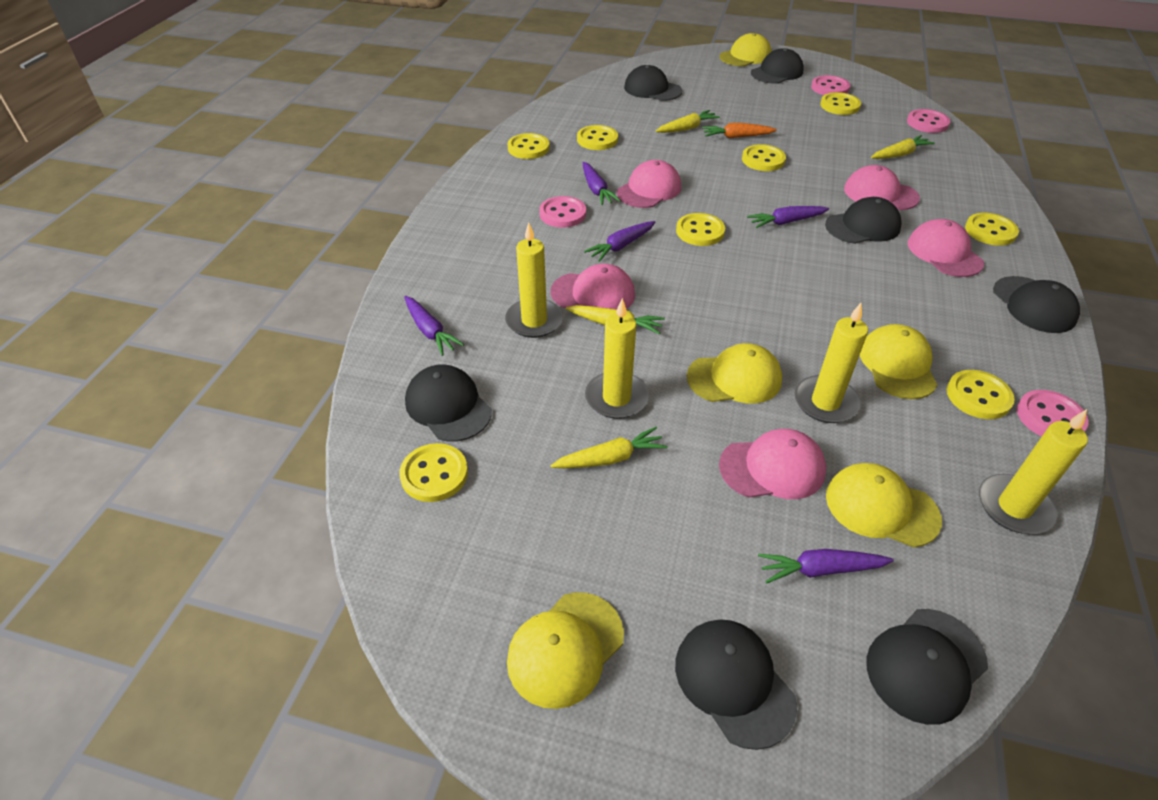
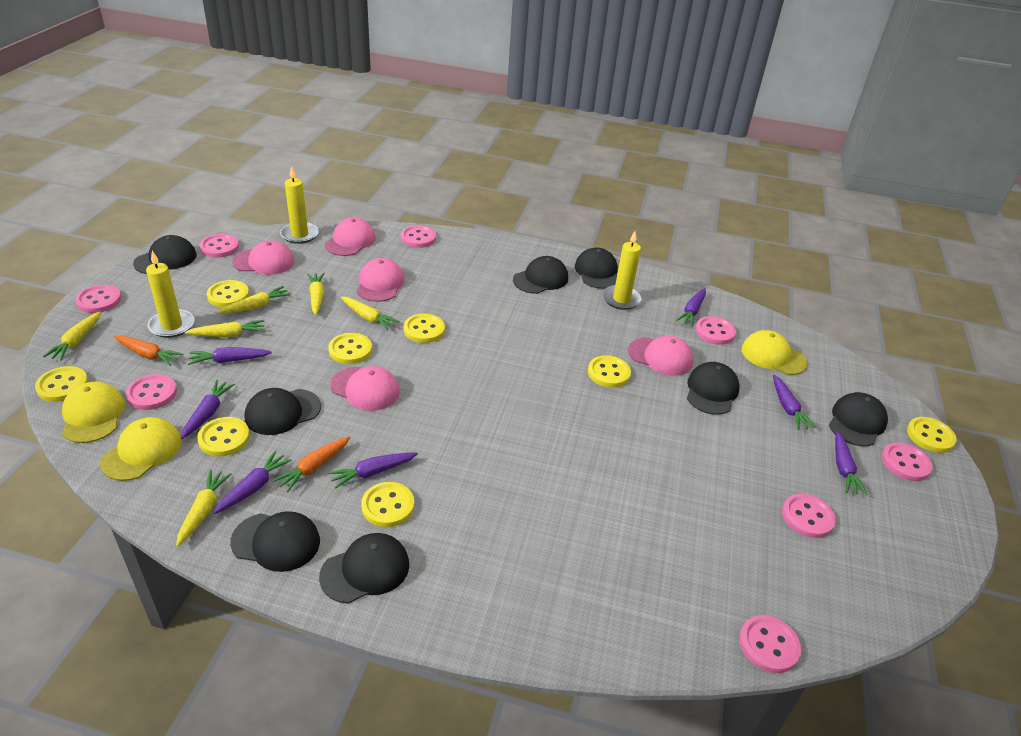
black cap: [405,364,492,442] [624,65,682,101] [675,619,797,750] [751,48,804,84] [825,197,902,244] [866,609,988,725] [993,276,1080,333] = 7 -> [133,235,197,274] [230,511,320,572] [245,388,321,435] [319,533,409,604] [513,256,568,294] [575,247,618,289] [687,362,739,415] [829,392,888,446] = 8
orange carrot: [702,123,777,138] = 1 -> [114,335,184,366] [273,436,351,493] = 2
pink button: [539,196,586,228] [811,75,850,95] [907,109,950,133] [1017,390,1089,436] = 4 -> [75,285,121,313] [126,374,177,410] [200,234,239,258] [401,225,436,248] [695,316,736,345] [739,615,801,673] [782,494,836,538] [881,442,933,481] = 8
purple carrot: [404,296,464,356] [583,162,621,205] [584,221,655,262] [747,206,829,228] [758,549,894,584] = 5 -> [181,380,235,439] [188,347,272,365] [213,450,292,514] [328,453,418,489] [676,288,706,326] [773,375,816,430] [835,431,868,495] = 7
yellow candle: [505,222,563,338] [585,298,649,419] [794,303,868,423] [979,409,1088,534] = 4 -> [146,251,195,338] [280,166,319,244] [603,231,642,310] = 3
yellow cap: [507,592,624,709] [687,343,782,404] [720,33,772,66] [826,463,942,547] [860,324,937,399] = 5 -> [62,382,125,443] [100,417,182,481] [742,330,807,375] = 3
yellow carrot: [550,427,667,468] [566,305,665,334] [656,110,720,133] [871,135,935,159] = 4 -> [43,312,101,361] [176,470,232,547] [185,320,265,337] [218,286,291,314] [307,272,324,315] [340,296,400,330] = 6

